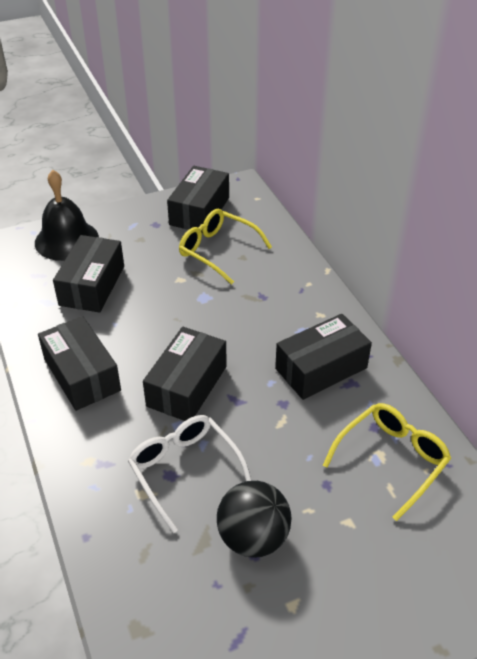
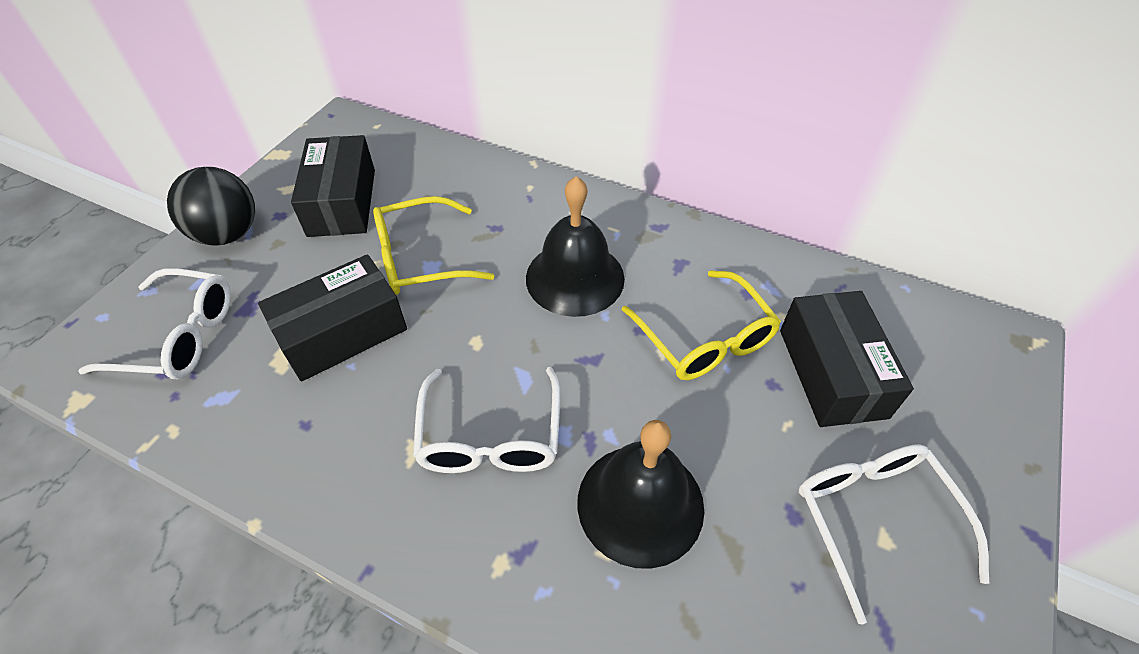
black bell: [35,170,99,261] = 1 -> [526,176,625,317] [577,420,704,569] = 2
black box: [38,316,121,411] [53,235,124,313] [143,327,227,421] [167,166,229,233] [275,314,372,400] = 5 -> [258,254,407,382] [291,135,375,237] [780,291,914,427] = 3
white glasses: [128,415,252,533] = 1 -> [78,268,231,379] [413,367,560,473] [798,444,989,625] = 3

